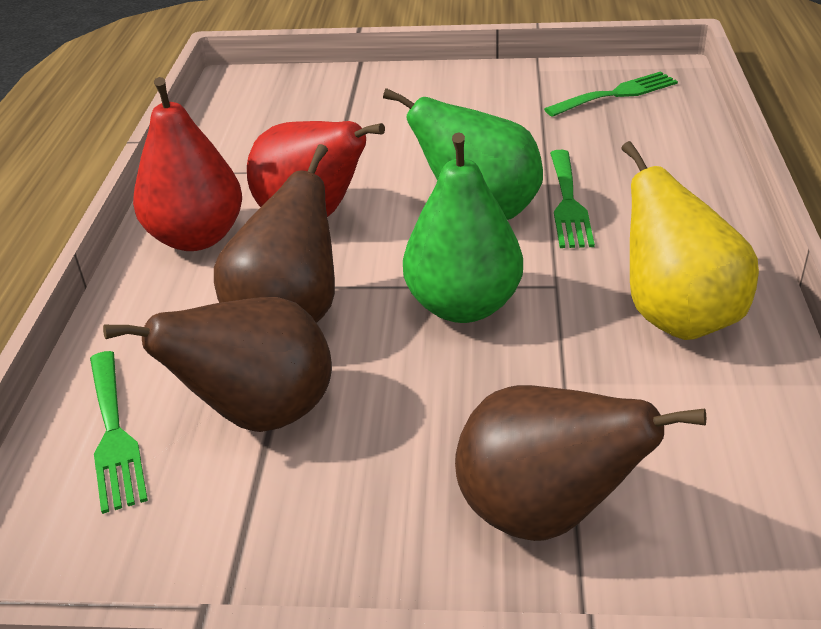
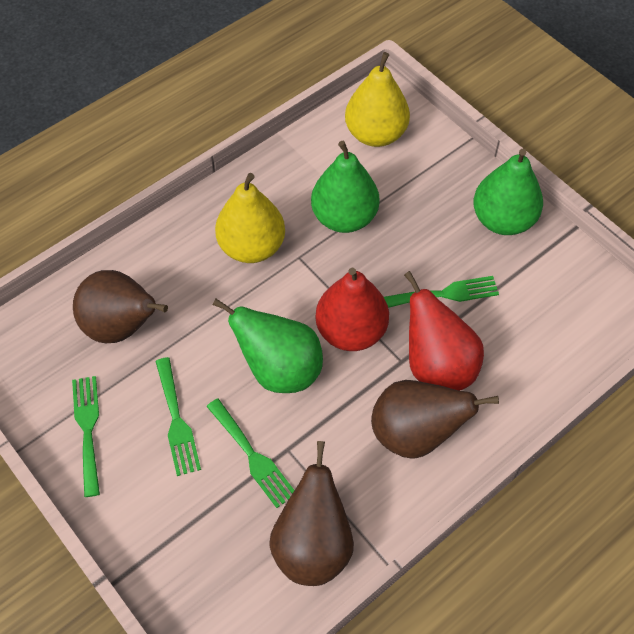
green fork: [90,351,148,514] [544,71,678,117] [550,150,595,248] = 3 -> [72,376,100,497] [156,357,201,476] [206,399,294,508] [384,276,499,308] = 4
green pear: [383,88,543,220] [403,133,523,323] = 2 -> [213,299,323,393] [311,141,380,233] [473,149,543,235] = 3
yellow pear: [621,141,759,340] = 1 -> [215,173,285,263] [345,52,410,147] = 2

